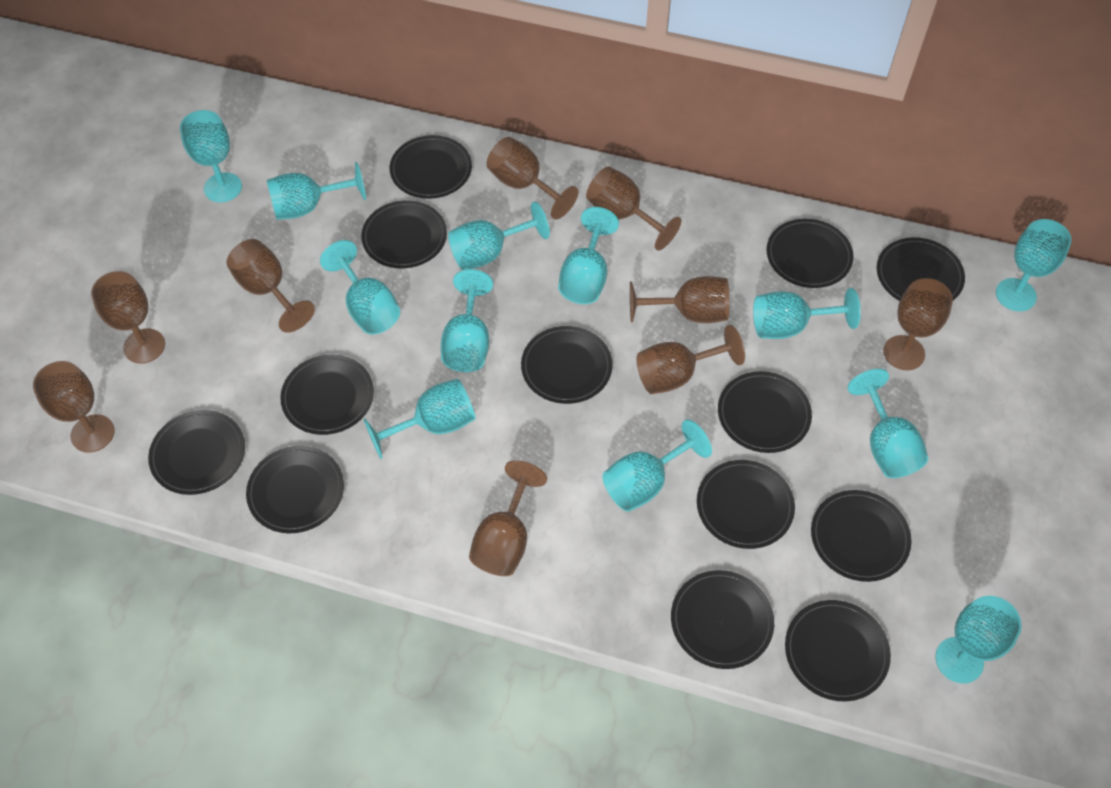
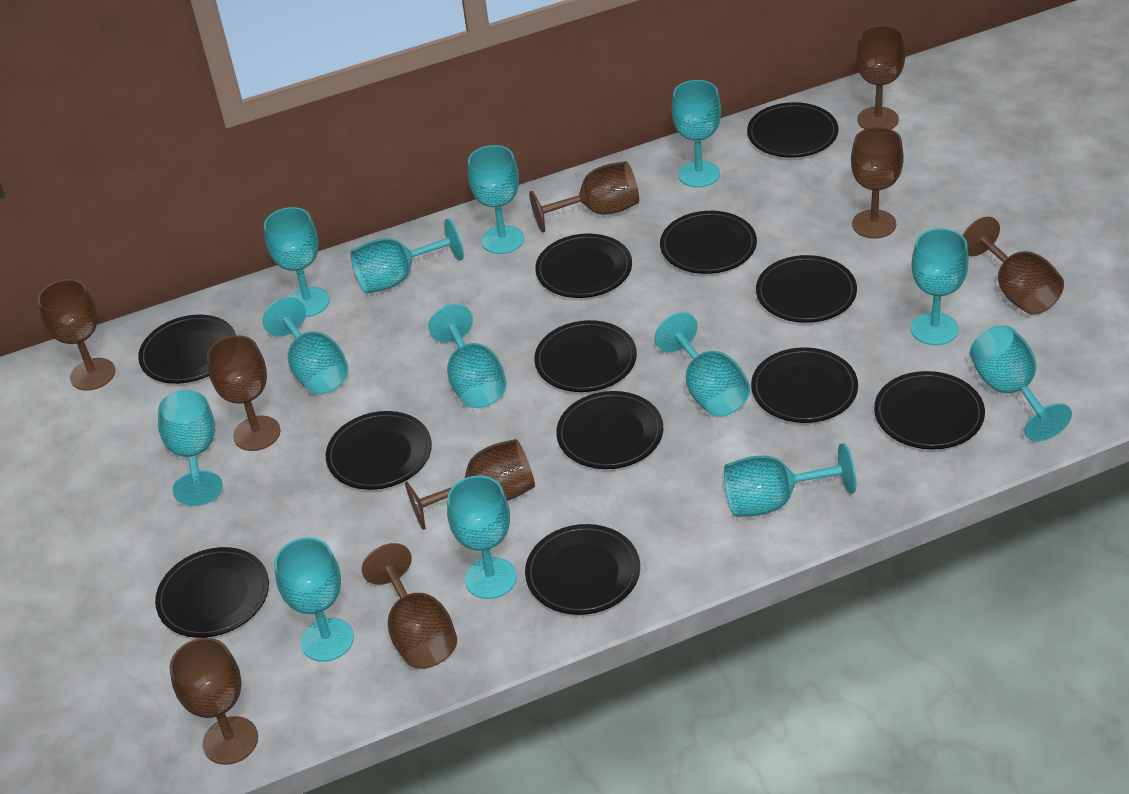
black plate: [148,410,245,495] [246,446,344,533] [280,355,374,435] [361,200,447,268] [390,135,472,199] [521,326,613,404] [671,570,774,669] [697,460,795,549] [718,371,812,453] [767,219,854,288] [785,600,891,701] [811,490,912,582] [877,237,965,301] = 13 -> [138,315,236,384] [155,547,269,638] [326,411,432,490] [525,524,640,615] [534,320,637,392] [535,234,632,298] [556,391,663,469] [660,211,757,274] [747,102,838,158] [751,347,858,423] [756,255,857,323] [874,371,985,450] = 12
turquoise goblet: [180,110,242,202] [267,162,366,220] [320,240,400,334] [363,379,476,459] [441,269,493,372] [448,202,550,270] [558,207,619,304] [602,419,712,512] [753,288,861,339] [848,369,928,478] [935,596,1022,684] [996,219,1071,311] = 12 -> [158,390,223,506] [263,297,348,394] [264,207,330,317] [274,537,354,662] [351,219,464,294] [428,304,507,408] [447,476,517,599] [468,145,524,254] [655,312,750,417] [672,80,721,188] [724,443,857,517] [911,228,969,345] [970,325,1072,441] = 13

